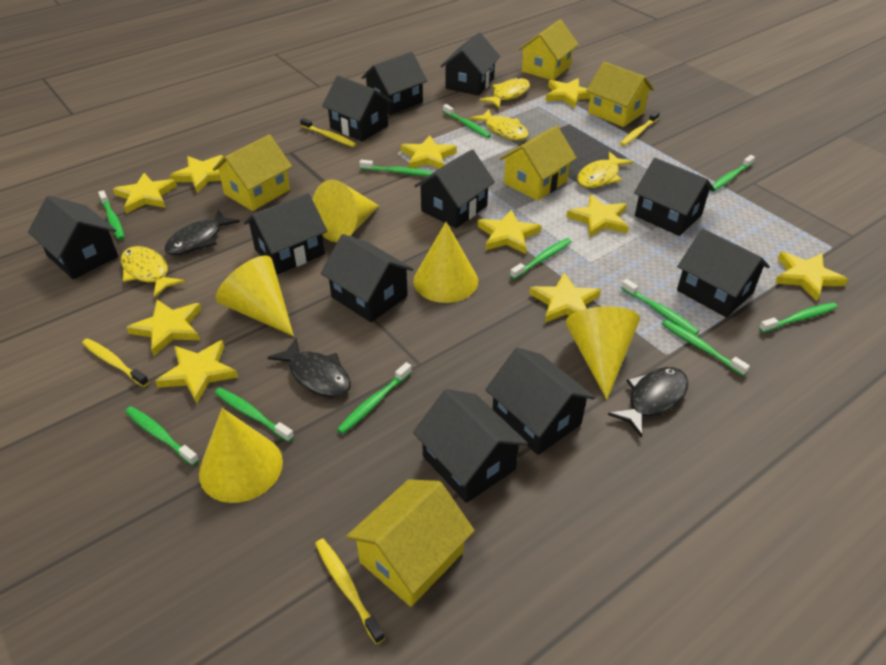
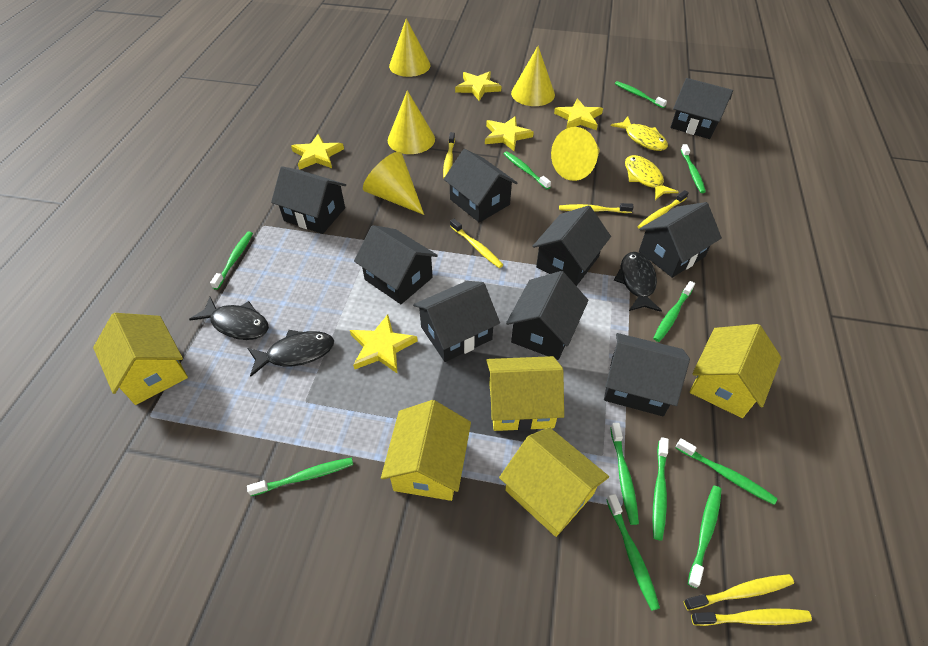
black house: [28,195,118,279] [244,193,327,274] [321,234,414,322] [322,75,392,142] [361,52,427,115] [413,389,528,503] [414,149,495,228] [440,32,500,96] [485,348,595,455] [634,158,715,236] [677,229,770,318] = 11 -> [271,166,346,234] [354,225,438,304] [413,281,500,362] [444,149,517,223] [506,271,588,360] [532,205,611,286] [604,333,690,416] [639,202,722,278] [671,78,733,139] = 9
yellow fish: [121,246,185,298] [470,109,528,140] [479,77,530,109] [577,152,633,188] = 4 -> [611,117,668,151] [625,155,679,200] = 2
yellow star: [113,173,177,214] [126,300,202,356] [155,340,238,403] [169,155,223,193] [401,135,457,169] [477,210,541,254] [529,273,601,323] [545,78,591,108] [566,195,629,238] [775,252,848,301] = 10 -> [291,134,344,170] [350,314,418,374] [455,71,501,101] [485,116,534,151] [554,98,603,130] = 5
yellow toothbrush: [82,338,149,387] [300,118,356,147] [315,539,385,644] [620,111,660,146] = 4 -> [443,132,455,178] [450,219,503,268] [559,203,634,213] [637,190,689,229] [684,574,794,611] [691,609,812,626] = 6

